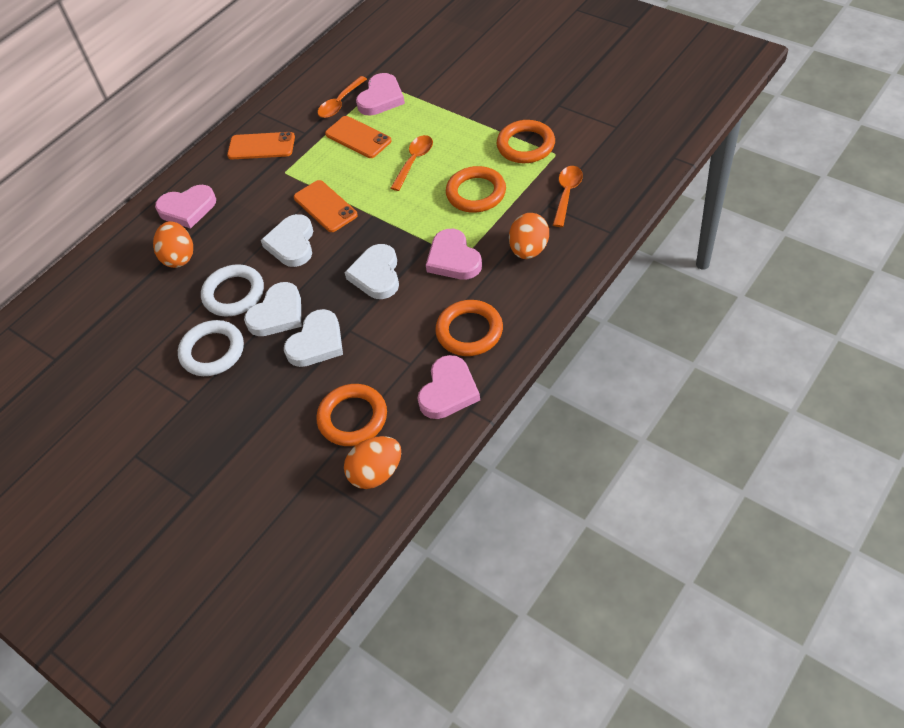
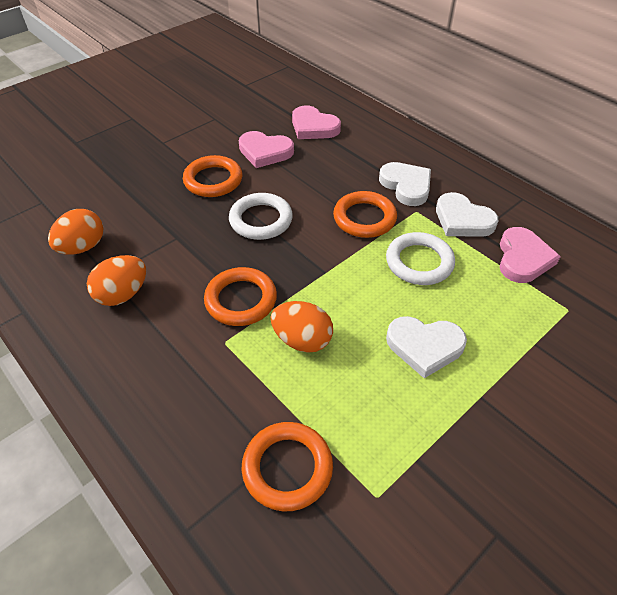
orange phone: [227,132,295,159] [294,180,358,232] [325,116,392,158] = 3 -> none = 0
orange spoon: [318,76,367,118] [391,135,433,191] [553,166,583,227] = 3 -> none = 0
pink heart: [155,185,216,229] [356,73,405,116] [417,355,480,419] [426,229,482,279] = 4 -> [239,131,294,168] [292,105,341,139] [500,227,561,283] = 3
white heart: [244,282,301,336] [261,214,313,267] [284,309,343,367] [344,244,399,299] = 4 -> [379,162,431,206] [386,316,467,378] [436,192,498,237] = 3

